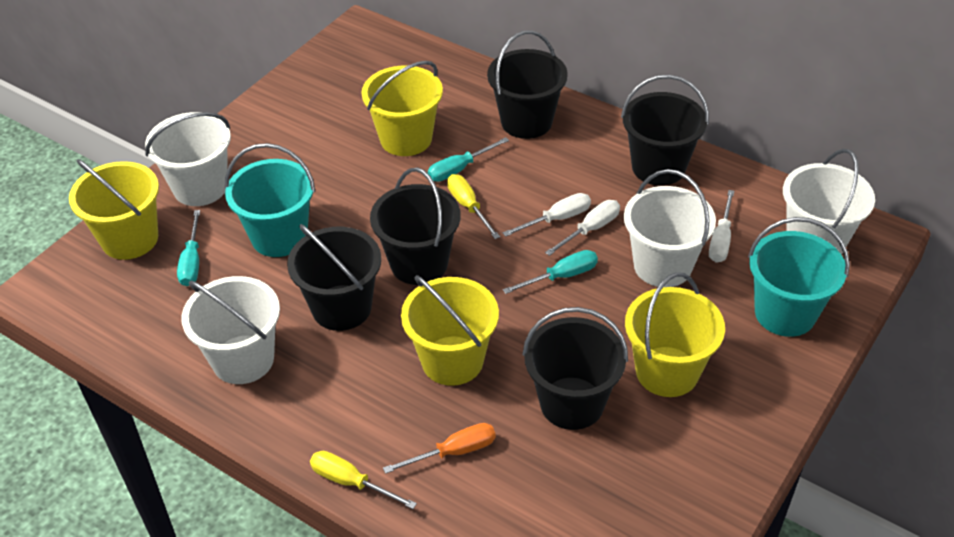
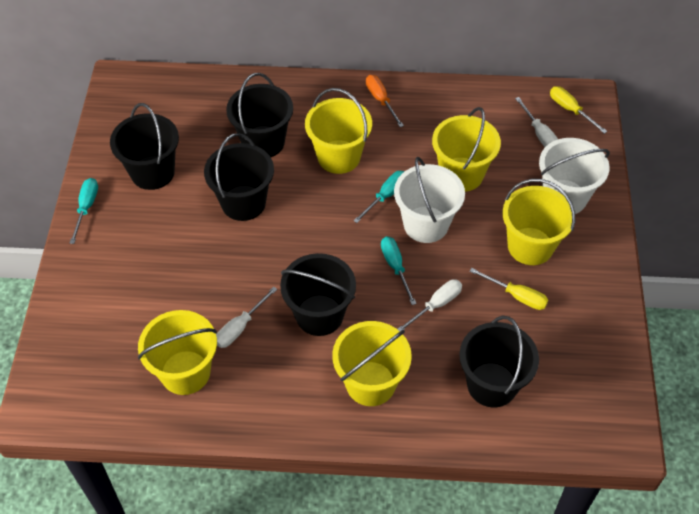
turquoise bucket: [225,143,316,257] [748,217,850,337] = 2 -> none = 0
white bucket: [145,112,231,206] [181,276,280,384] [624,169,716,287] [783,149,875,255] = 4 -> [394,157,465,243] [539,138,610,214] = 2
yellow bucket: [69,159,159,260] [362,61,443,156] [401,275,499,386] [625,272,725,397] = 4 -> [138,310,217,395] [305,88,372,174] [332,321,412,406] [432,107,501,192] [502,179,575,265] = 5

